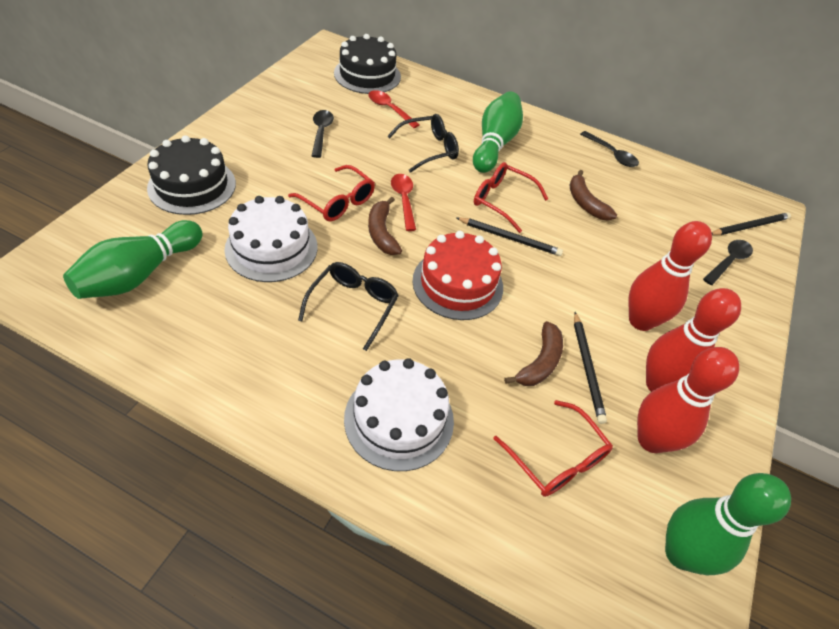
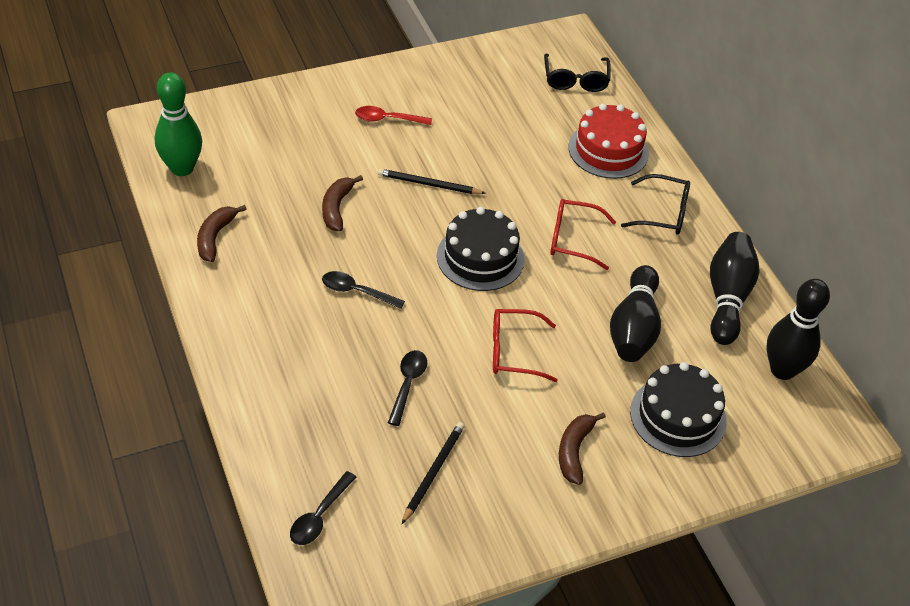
black bowling pin: none = 0 -> [610,265,661,362] [710,232,759,345] [767,279,830,380] = 3
black pencil: [456,217,563,256] [574,312,607,424] [711,213,791,235] = 3 -> [378,169,486,194] [402,422,465,524] = 2
green bowling pin: [63,220,203,299] [473,92,523,173] [665,473,791,575] = 3 -> [155,72,202,176] = 1
red bowling pin: [628,221,712,331] [637,347,739,453] [646,288,741,392] = 3 -> none = 0
red glasses: [288,165,375,221] [474,162,548,233] [493,400,613,497] = 3 -> [493,309,558,382] [550,199,616,270] = 2
red spoon: [368,90,419,128] [391,174,416,231] = 2 -> [355,106,432,125] = 1
white cake: [225,196,318,282] [344,358,454,471] = 2 -> none = 0

